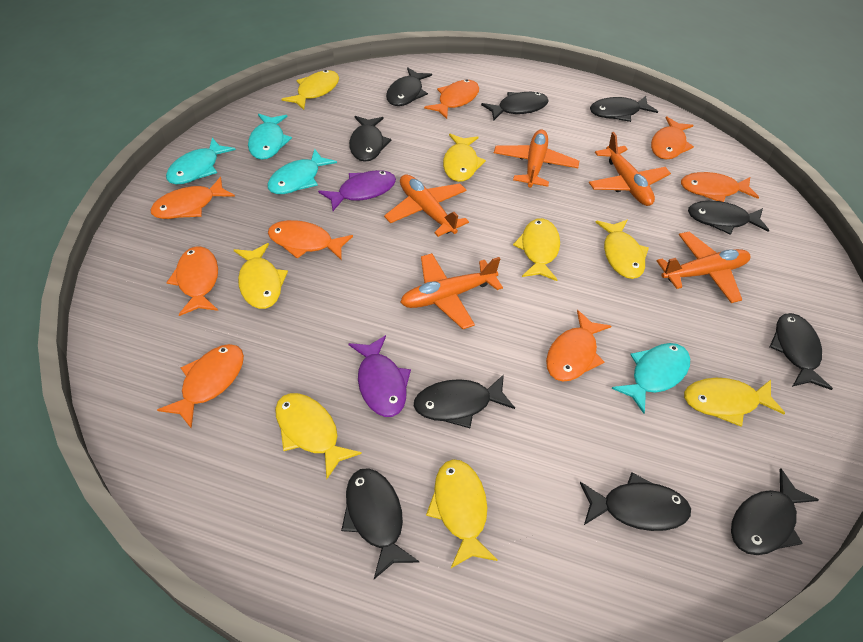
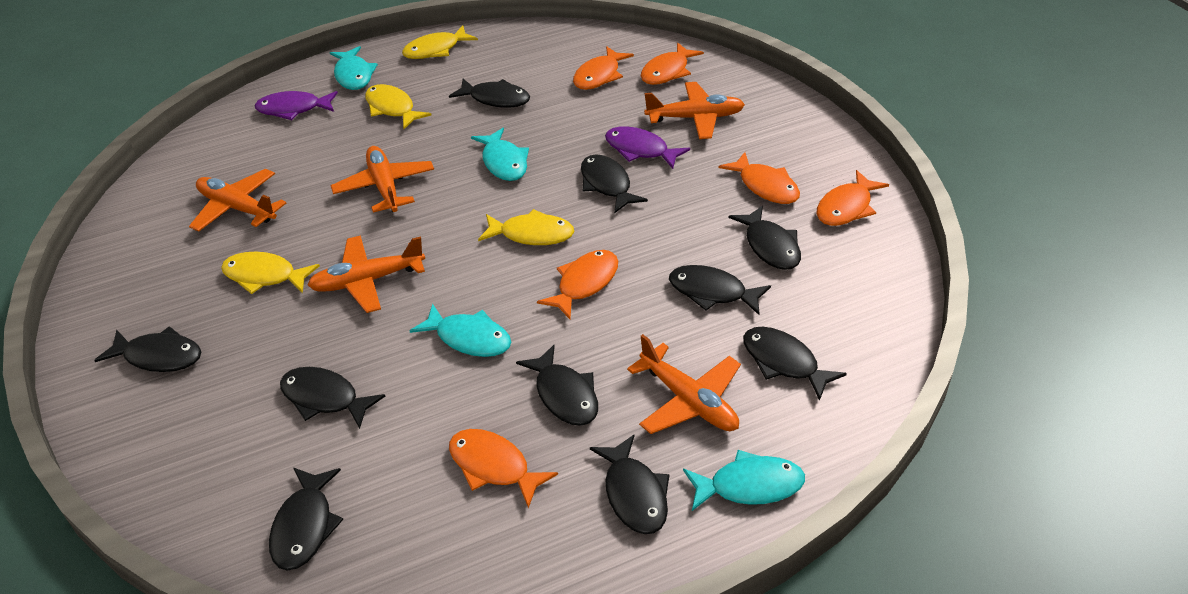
orange fish: [150,177,235,219] [157,344,244,429] [166,246,218,316] [268,220,353,261] [424,79,479,119] [546,310,611,382] [651,116,694,160] [681,172,759,202] = 8 -> [449,429,558,508] [537,250,618,319] [573,46,634,90] [641,42,704,85] [718,152,800,204] [816,170,889,226] = 6
yellow fish: [234,243,288,309] [275,393,362,479] [282,70,339,110] [426,459,498,568] [443,134,486,182] [513,218,560,281] [596,220,649,279] [684,378,785,427] = 8 -> [221,252,320,294] [365,84,431,129] [402,25,478,59] [478,209,574,245] = 4

